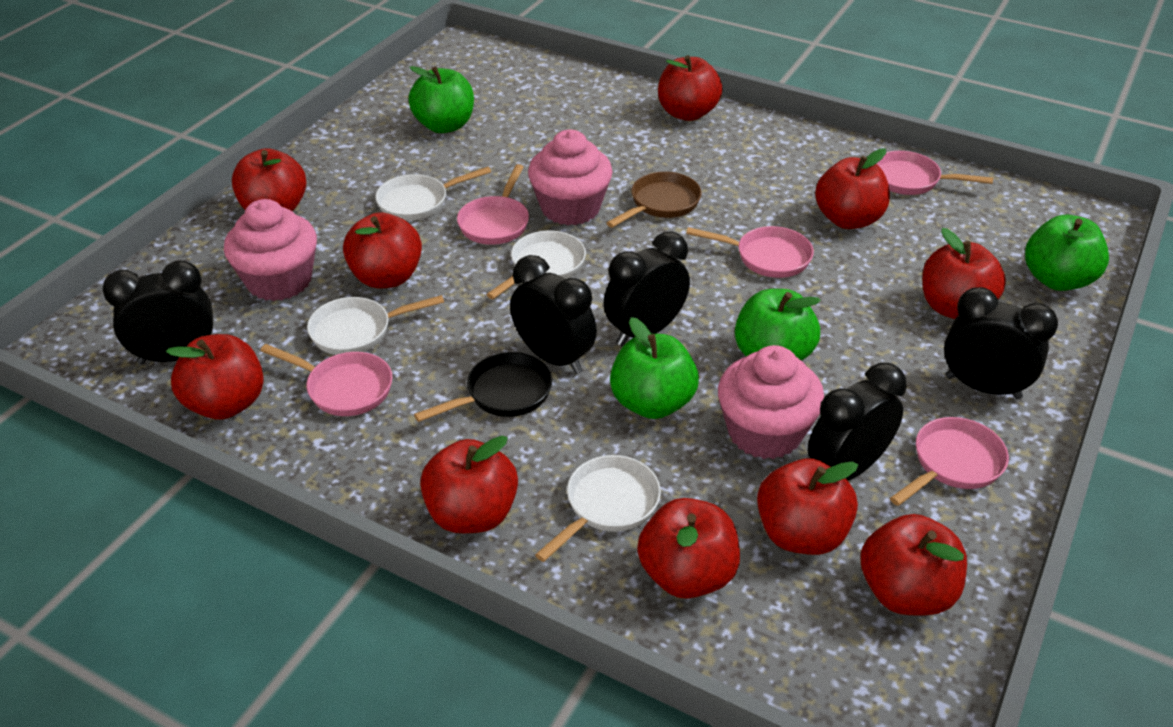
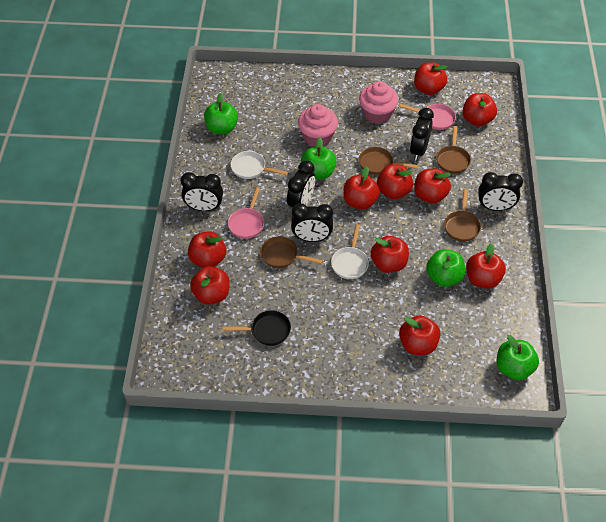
brown pan: [607,172,702,228] = 1 -> [260,236,323,268] [359,147,418,175] [436,126,471,174] [444,189,481,242] = 4
pink cupcake: [224,199,317,301] [528,130,612,225] [718,345,824,459] = 3 -> [298,104,338,146] [359,81,398,124] = 2
pink pan: [260,344,392,416] [457,164,529,245] [686,226,814,278] [876,151,993,195] [890,417,1009,506] = 5 -> [228,187,264,239] [400,104,456,130] = 2
white pan: [307,295,444,355] [375,167,491,221] [486,231,586,299] [535,455,661,562] = 4 -> [231,151,288,179] [331,225,369,279] = 2

